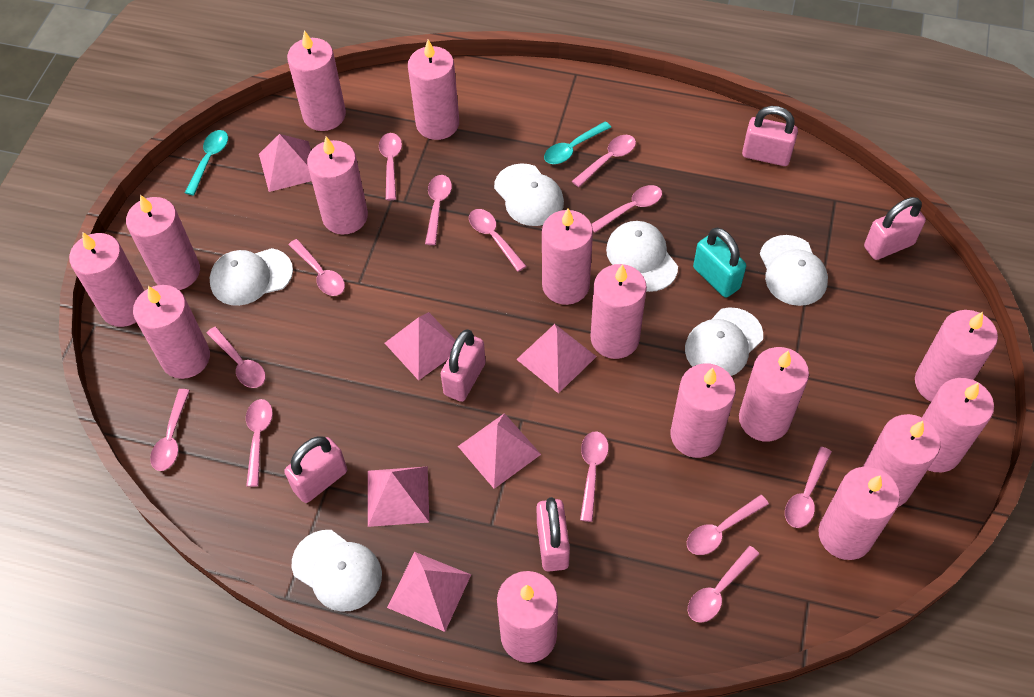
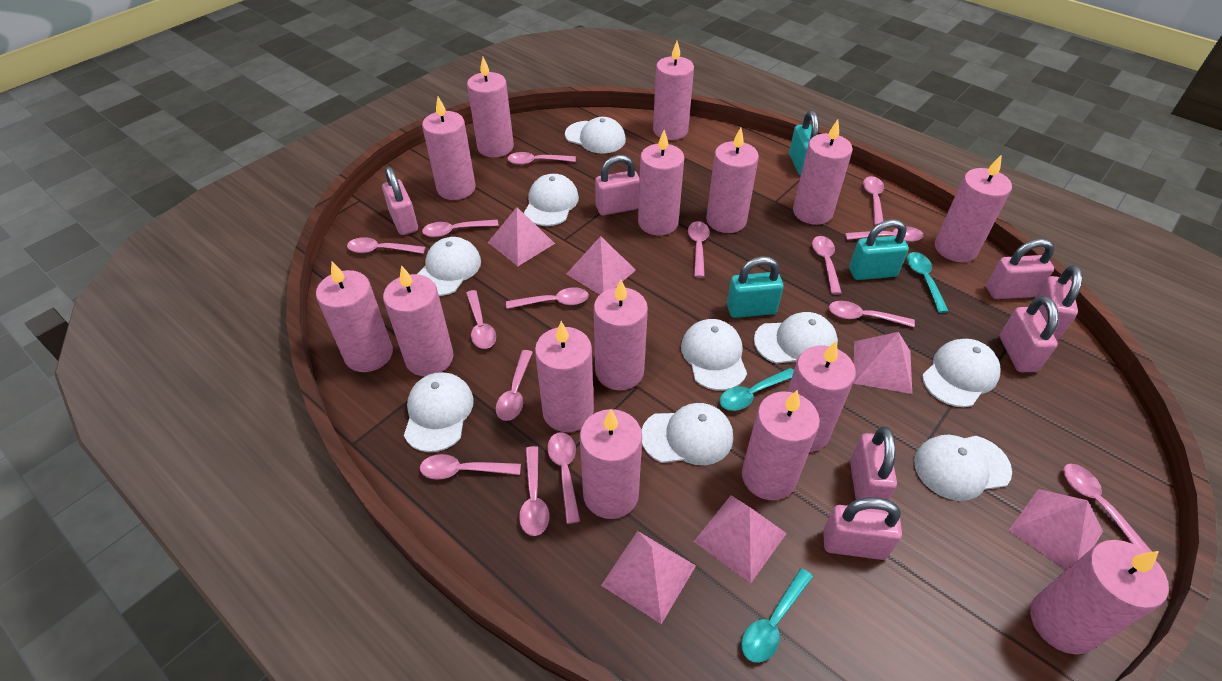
pink padlock: [284,436,347,503] [440,329,486,402] [537,497,570,572] [742,106,798,166] [864,197,926,260] = 5 -> [382,167,418,235] [595,155,640,215] [823,497,902,560] [850,427,897,510] [986,239,1055,299] [1000,296,1059,372] [1034,265,1083,340] = 7
pink spoon: [150,389,190,471] [207,327,266,388] [246,399,273,487] [288,239,345,296] [379,133,402,200] [425,175,452,245] [469,209,526,272] [572,135,636,187] [580,431,609,522] [592,185,662,233] [687,495,769,555] [688,546,759,623] [785,447,832,528] = 13 -> [347,237,425,254] [420,454,521,480] [422,220,499,237] [466,290,496,349] [496,350,533,421] [506,287,589,309] [507,152,576,165] [519,446,550,536] [547,432,580,524] [688,221,710,278] [812,236,842,294] [829,301,915,327] [845,226,923,242] [863,176,884,225] [1063,464,1152,553] = 15
turquoise padlock: [693,228,746,298] = 1 -> [727,256,784,318] [789,110,819,175] [849,219,909,280] = 3
turquoise spoon: [185,130,228,196] [544,121,611,164] = 2 -> [720,368,794,411] [741,568,813,663] [907,252,949,313] = 3
white cap: [210,248,293,306] [292,530,382,612] [494,163,564,226] [606,221,678,292] [685,308,763,376] [760,235,828,306] = 6 -> [404,372,474,452] [417,237,481,296] [524,174,579,226] [565,117,626,154] [641,403,733,465] [681,319,747,391] [754,312,838,364] [914,435,1012,501] [922,339,1001,407] = 9

